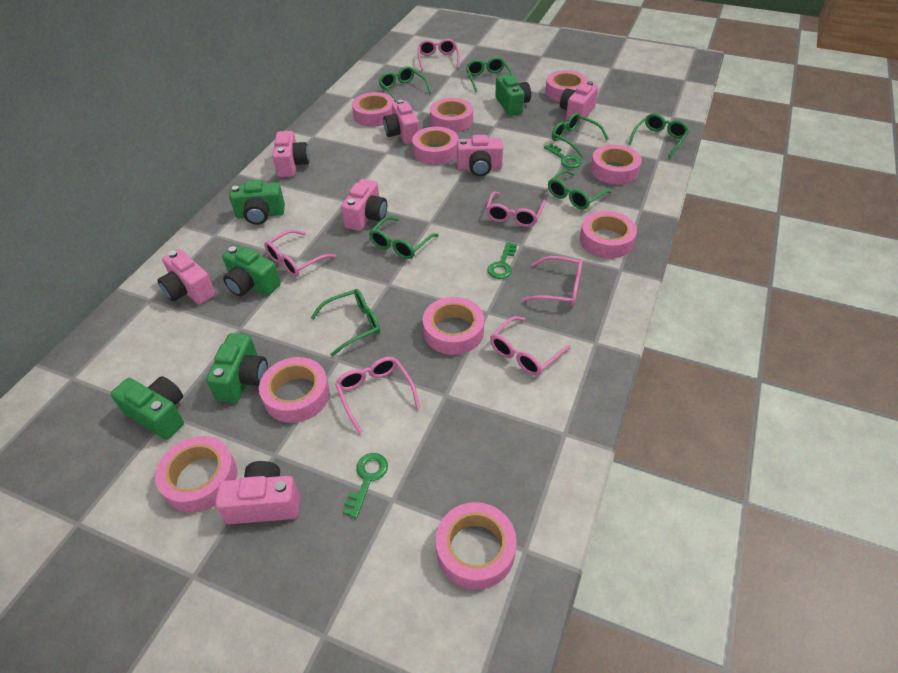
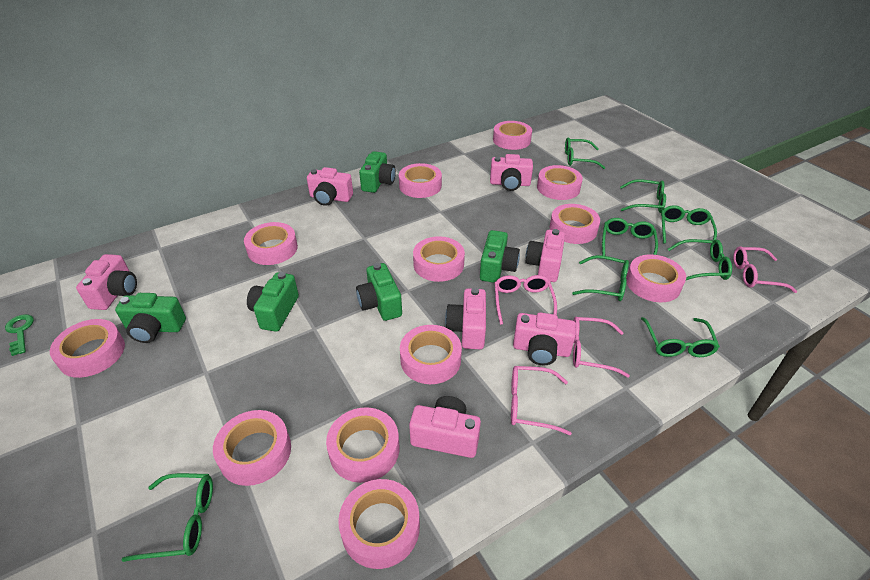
green glasses: [311,289,380,357] [369,216,439,259] [378,66,431,102] [466,57,513,92] [548,170,612,210] [552,113,609,157] [629,113,689,158] = 7 -> [122,473,213,562] [565,137,605,169] [572,255,629,301] [602,218,658,256] [620,179,666,213] [641,317,720,357] [661,205,717,243] [668,239,732,280] = 8
green key: [343,453,388,519] [487,242,517,279] [544,144,582,168] = 3 -> [5,314,34,356] = 1
pink glasses: [264,230,336,277] [335,357,420,434] [418,39,460,70] [486,191,546,227] [490,316,571,376] [522,256,583,306] = 6 -> [495,275,557,325] [511,366,572,435] [573,317,630,378] [733,246,797,293] = 4
pink tape: [155,436,237,513] [259,357,330,423] [352,92,395,127] [412,127,458,165] [423,297,484,355] [430,98,473,133] [436,502,517,590] [545,70,588,102] [580,211,637,259] [590,144,642,185] = 10 -> [50,319,125,378] [213,410,291,486] [244,222,298,265] [326,407,399,483] [338,479,420,569] [399,163,442,198] [400,325,462,384] [413,236,465,282] [493,121,532,150] [537,165,583,200] [550,204,600,244] [626,254,686,302] = 12

